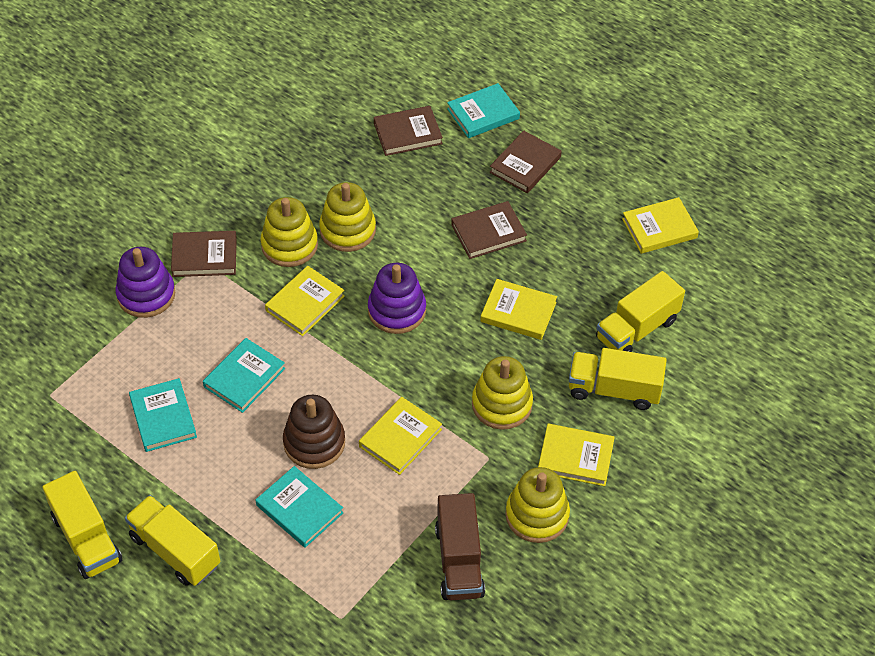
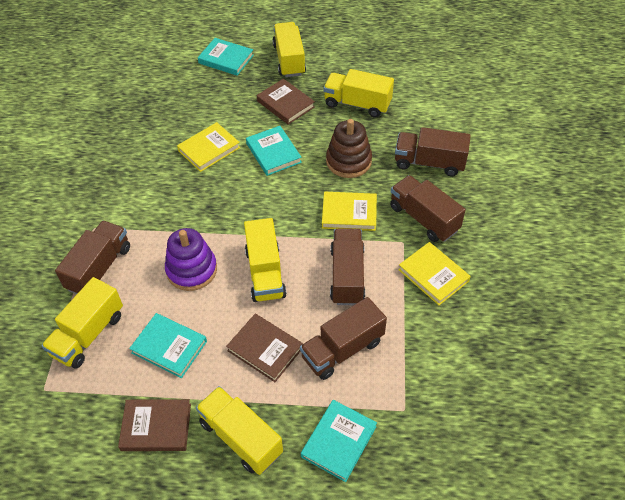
brown book: [171,231,237,277] [374,106,443,156] [451,201,527,259] [489,131,562,193] = 4 -> [118,399,191,451] [226,314,303,382] [257,79,315,124] = 3
brown truck: [435,493,485,600] = 1 -> [55,221,130,294] [300,297,387,380] [330,228,365,305] [390,175,466,242] [395,127,471,176] = 5
purple stacking toy: [115,247,175,318] [368,263,426,334] = 2 -> [165,228,217,291] = 1
yellow book: [265,266,345,336] [359,397,442,475] [480,279,557,340] [538,424,615,486] [622,197,699,254] = 5 -> [177,122,240,172] [322,192,377,231] [398,242,471,305] = 3
yellow stacking toy: [260,197,318,267] [319,182,376,252] [472,356,533,430] [505,467,570,543] = 4 -> none = 0
yellow truck: [42,471,122,579] [125,495,220,586] [569,348,667,410] [596,271,685,352] = 4 -> [41,277,123,369] [196,386,283,475] [244,218,287,302] [272,22,306,77] [324,69,394,118] = 5

